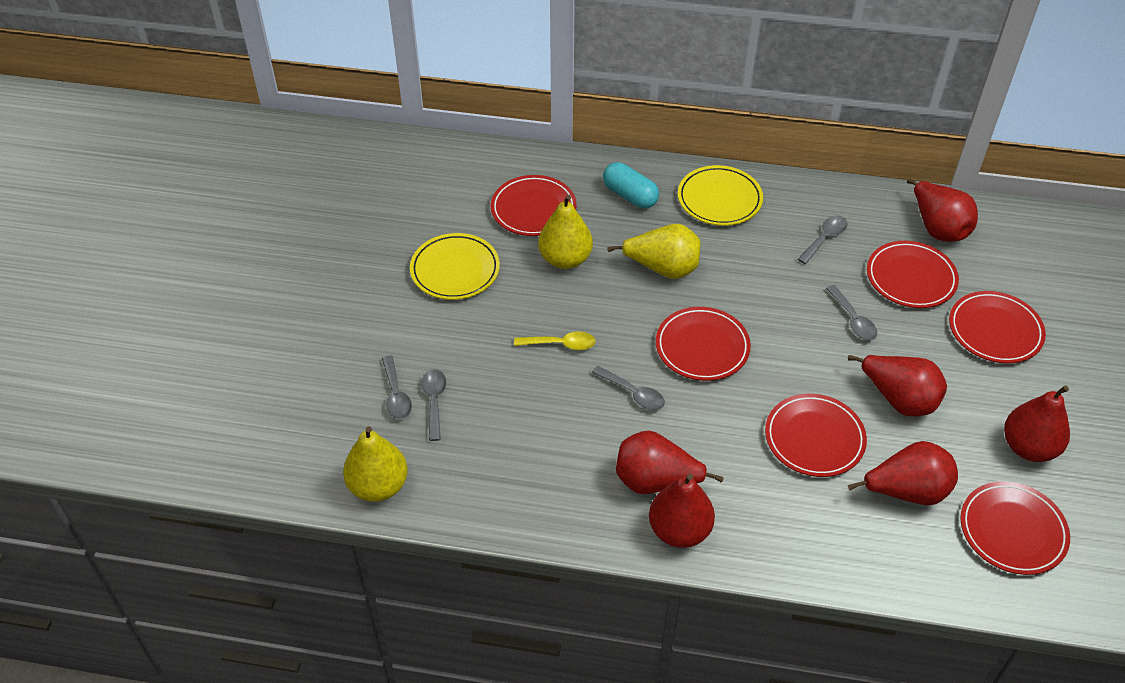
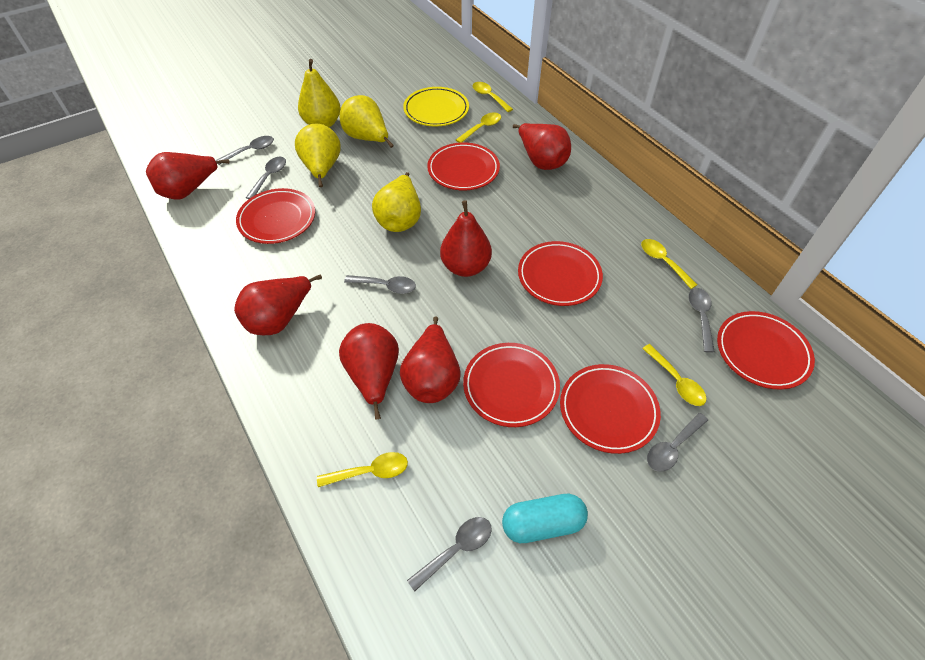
grey spoon: [382,356,412,419] [421,369,446,441] [592,366,665,410] [798,216,848,264] [826,285,877,340] = 5 -> [216,136,274,165] [246,156,286,199] [344,275,416,294] [407,517,492,592] [647,413,708,472] [688,288,715,353] = 6
yellow pear: [343,427,408,502] [538,195,593,269] [607,224,701,279] = 3 -> [295,123,341,187] [298,59,341,127] [339,95,394,148] [372,172,421,232] = 4
yellow plate: [410,233,500,300] [678,165,763,226] = 2 -> [403,87,469,127] = 1
yellow spoon: [514,331,596,350] = 1 -> [317,452,408,487] [456,112,501,143] [472,82,513,112] [641,239,697,289] [642,344,707,406] = 5

